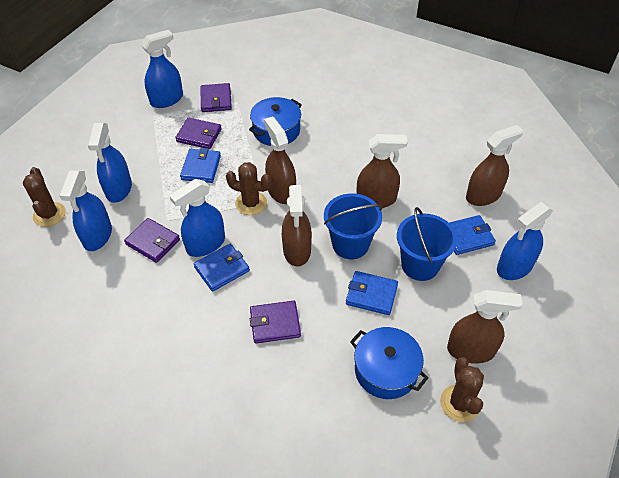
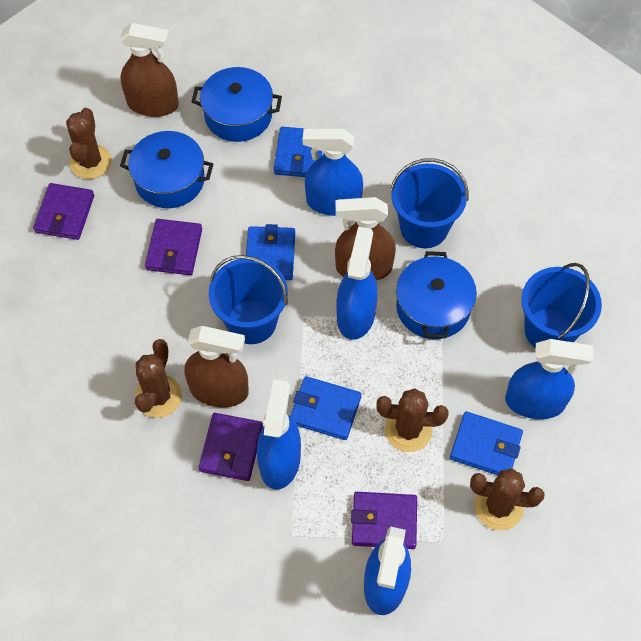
blue bucket: [324,194,382,259] [397,207,457,281] = 2 -> [209,255,288,344] [390,158,469,248] [521,263,602,348] = 3
blue pot: [249,97,302,146] [350,327,428,399] = 2 -> [120,131,213,208] [192,67,282,142] [396,251,477,339] = 3
brown cactus: [23,167,66,227] [226,162,271,215] [440,357,484,422] = 3 -> [66,108,112,179] [135,339,182,418] [376,388,449,452] [470,468,545,530] = 4
brown spray bottle: [264,116,296,204] [282,185,312,267] [357,134,408,208] [447,290,522,364] [466,125,524,206] = 5 -> [120,23,179,117] [184,326,249,408] [335,197,396,281] = 3

